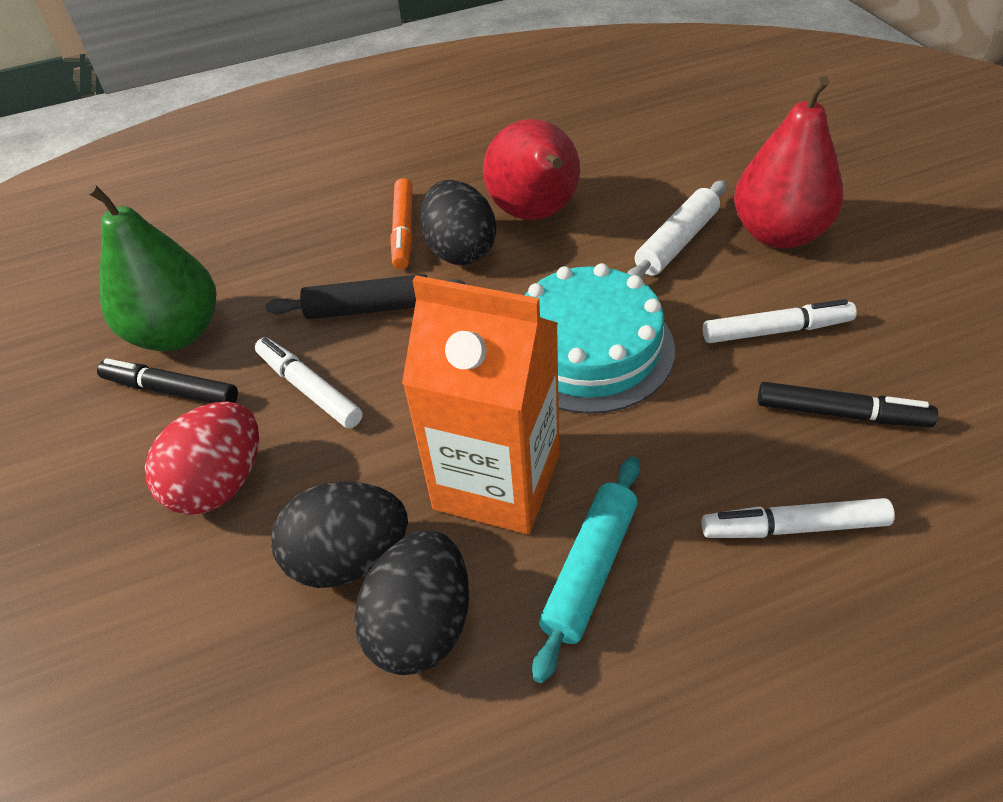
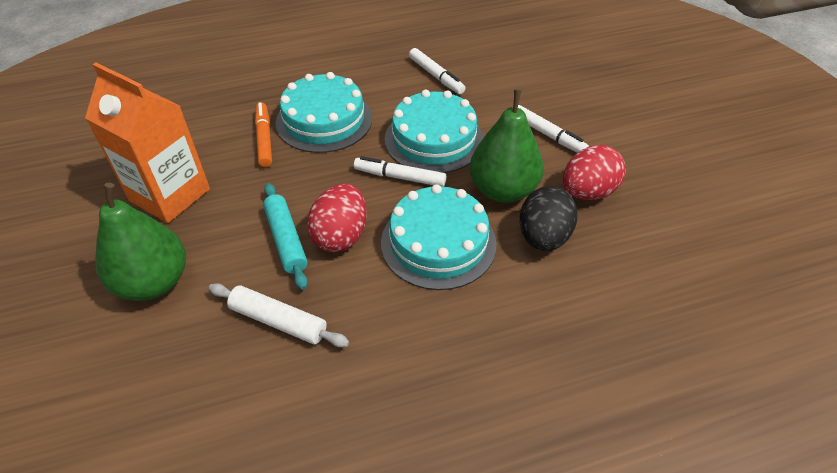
black egg: [271,481,408,588] [354,530,469,675] [420,180,496,265] = 3 -> [520,186,578,251] = 1
black marker: [97,358,238,403] [758,382,938,427] = 2 -> none = 0
black rolling pin: [266,274,465,319] = 1 -> none = 0
green pear: [87,184,216,351] = 1 -> [95,183,186,301] [470,89,544,203] = 2
red egg: [145,402,259,515] = 1 -> [307,184,367,252] [563,145,626,200] = 2
red pear: [483,119,580,220] [734,76,843,249] = 2 -> none = 0
turquoise cake: [525,263,675,414] = 1 -> [275,72,372,153] [381,184,497,290] [385,90,484,173] = 3

